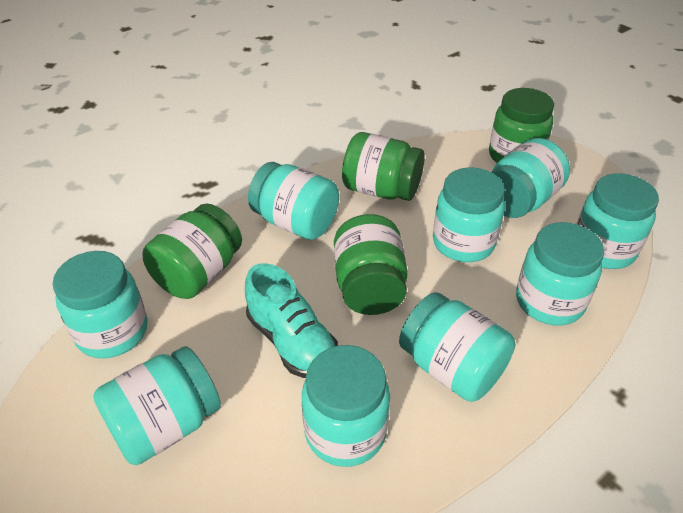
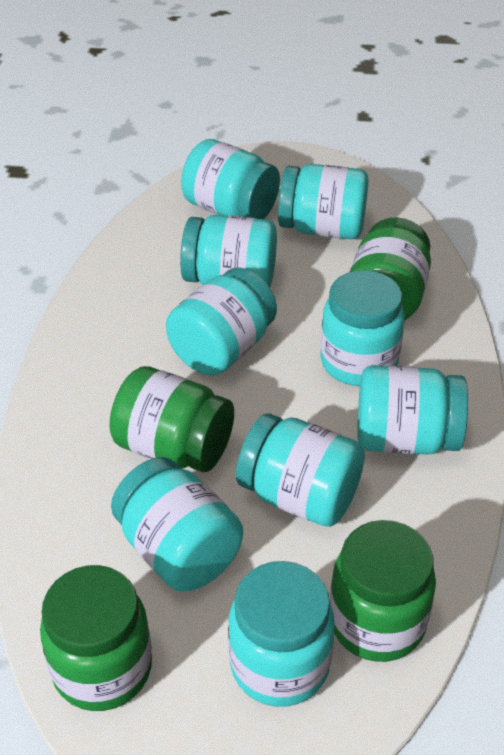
turquoise shoe: [245,263,338,378] = 1 -> none = 0

